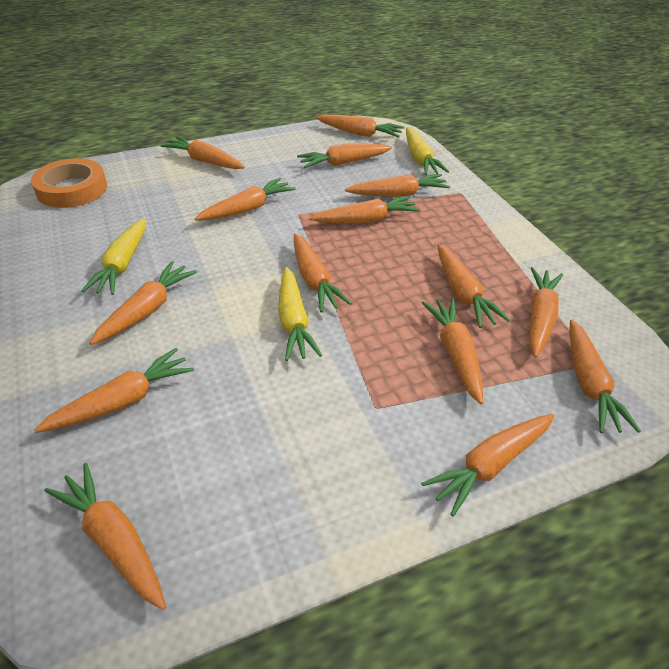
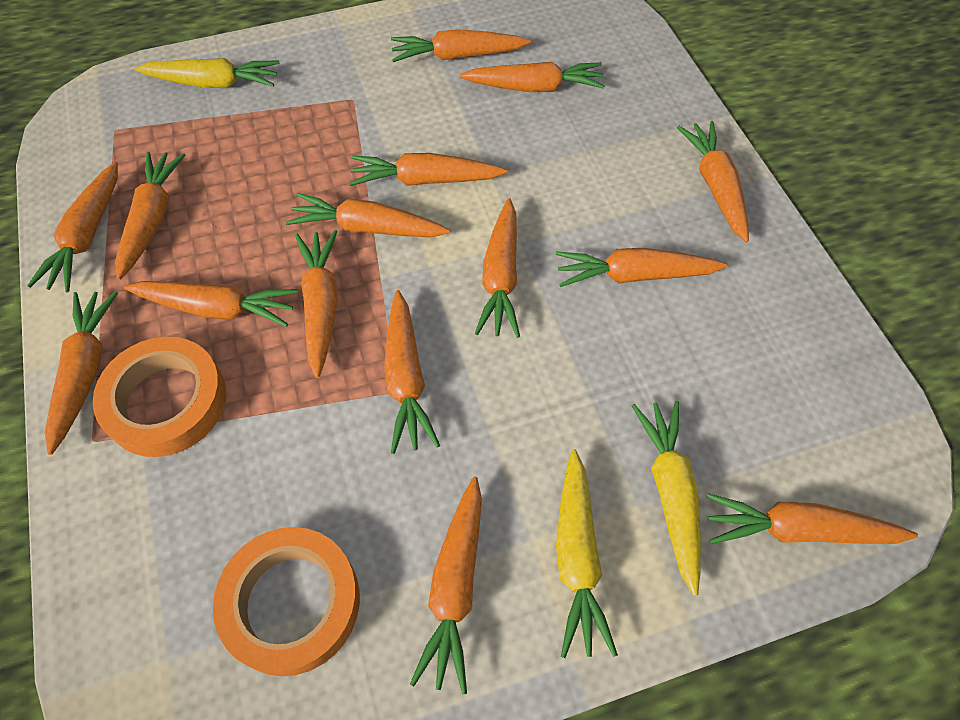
orange tape: [31,158,107,208] = 1 -> [93,337,226,457] [213,527,360,676] = 2

